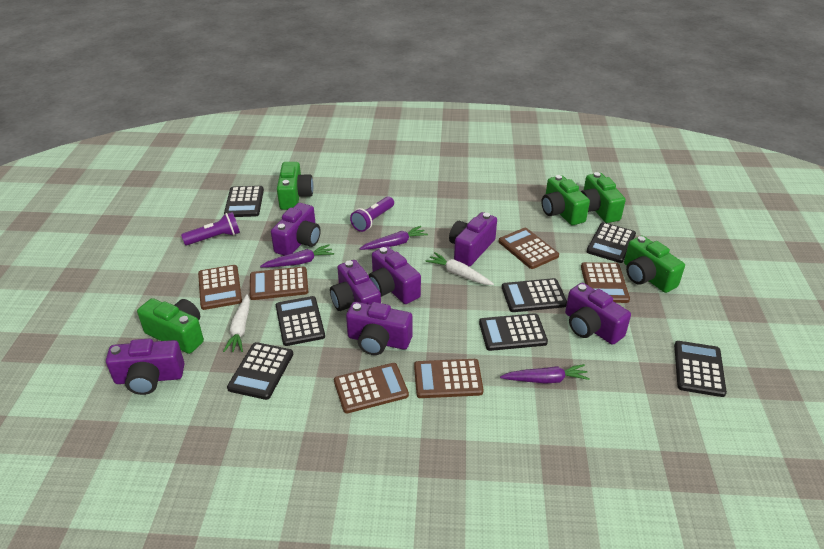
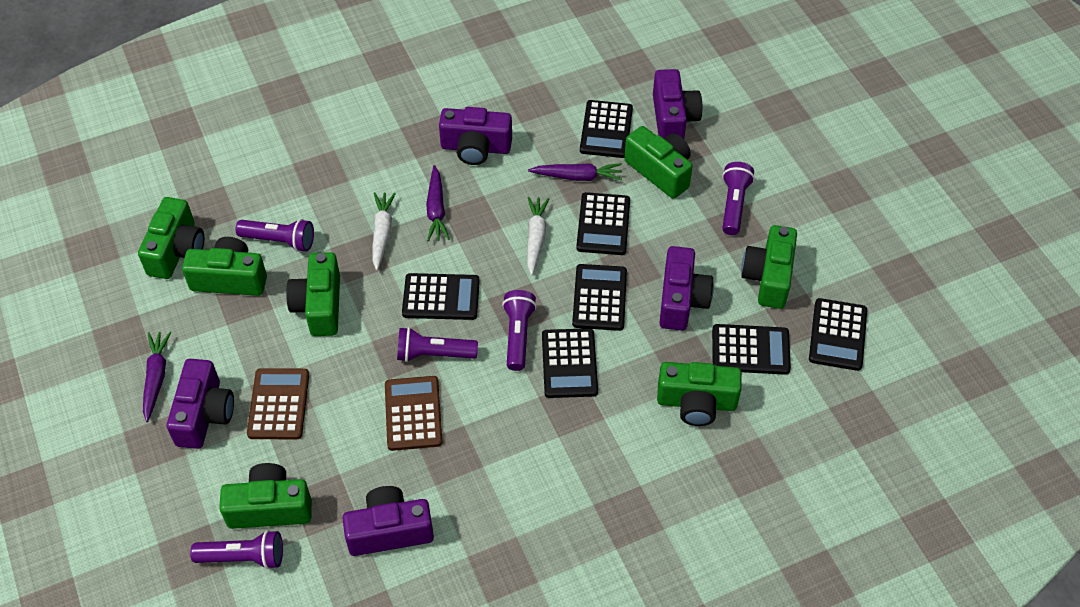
brown calculator: [198,265,242,310] [250,267,308,300] [334,363,409,413] [414,359,484,398] [499,228,559,269] [581,262,630,303] = 6 -> [247,368,309,439] [385,376,442,451] = 2
green camera: [137,298,204,354] [277,162,313,210] [541,175,590,225] [581,172,626,223] [624,236,685,293] = 5 -> [138,197,204,279] [182,237,267,296] [219,463,312,529] [286,252,340,336] [624,126,693,199] [657,362,742,426] [741,225,797,309] = 7
purple camera: [106,339,185,395] [271,203,321,256] [330,260,381,311] [346,302,412,355] [368,246,421,304] [449,212,497,266] [565,283,631,345] = 7 -> [167,359,234,449] [343,486,434,556] [439,107,512,165] [653,69,702,139] [659,246,714,331] = 5
purple flashlight: [181,212,240,245] [350,196,394,232] = 2 -> [190,530,283,569] [235,219,314,252] [397,327,478,362] [502,290,537,371] [722,162,755,235] = 5

